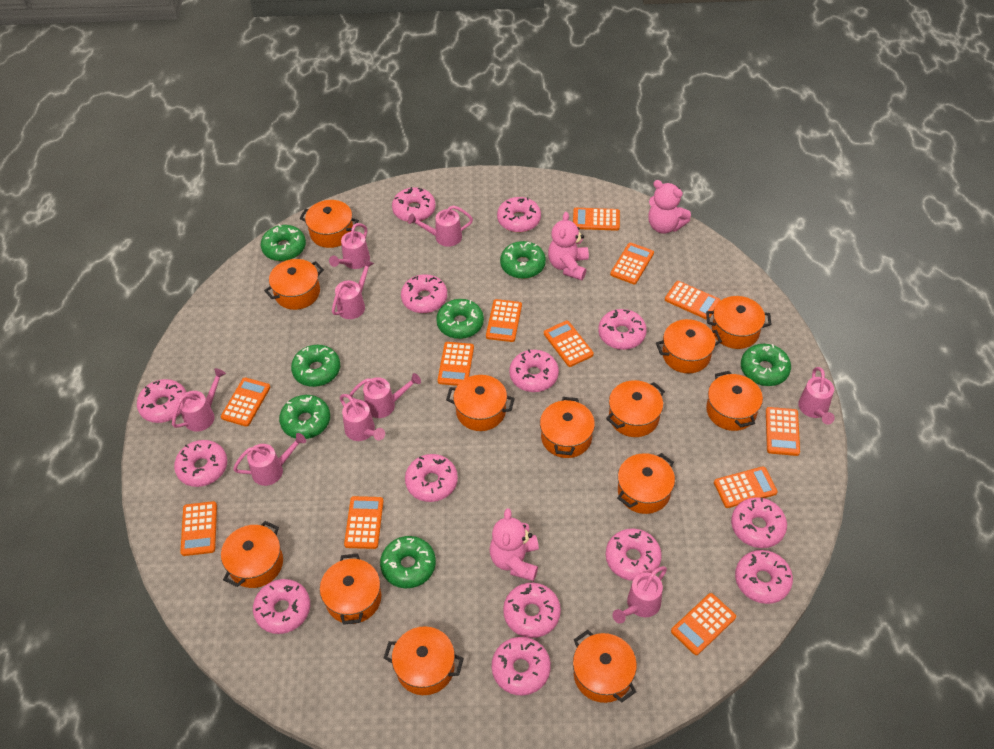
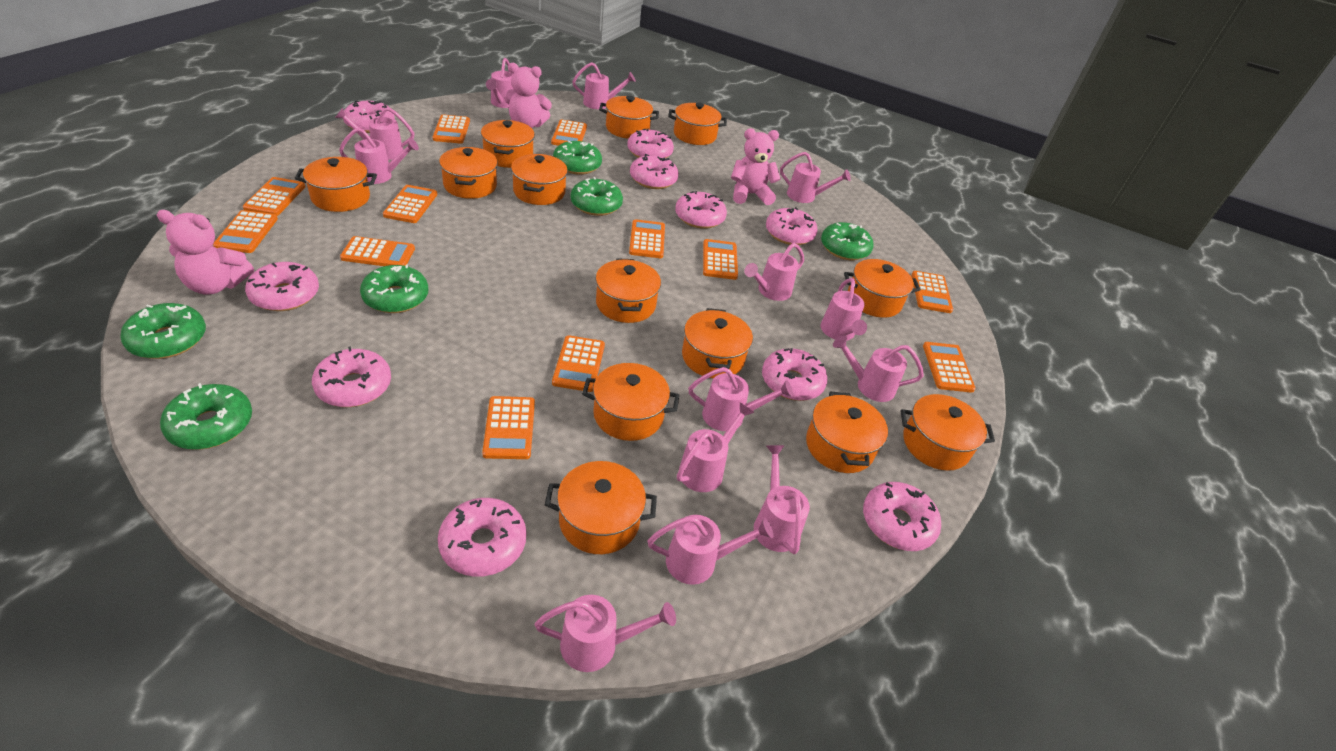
green donut: [261,224,306,261] [279,395,330,439] [291,345,340,387] [380,536,436,588] [436,299,484,339] [500,241,546,279] [741,344,791,386] = 7 -> [120,303,206,359] [160,383,252,450] [360,264,428,313] [553,141,602,175] [571,177,623,216] [821,222,874,260] = 6
pink donut: [137,379,187,423] [174,440,227,487] [253,579,310,634] [392,187,436,222] [401,274,447,313] [405,454,458,502] [492,637,551,695] [497,197,541,232] [503,583,561,638] [509,349,559,392] [598,309,647,350] [606,529,662,581] [731,497,787,548] [735,550,793,604] = 14 -> [245,262,319,311] [312,347,391,407] [344,100,395,133] [438,498,526,577] [627,128,674,158] [630,154,679,189] [675,191,727,229] [762,348,828,401] [766,207,817,245] [863,482,941,551] = 10
pink watering can: [172,368,226,432] [233,433,306,486] [329,223,370,269] [332,259,374,319] [340,394,385,441] [350,373,421,418] [408,205,473,247] [612,566,667,624] [798,367,835,425] = 9 -> [335,107,414,160] [339,128,419,184] [486,58,514,108] [535,595,676,672] [572,62,636,109] [648,515,773,585] [677,402,755,492] [688,367,793,431] [744,243,804,301] [754,445,810,554] [780,152,851,203] [821,278,867,341] [833,335,924,402] = 13

